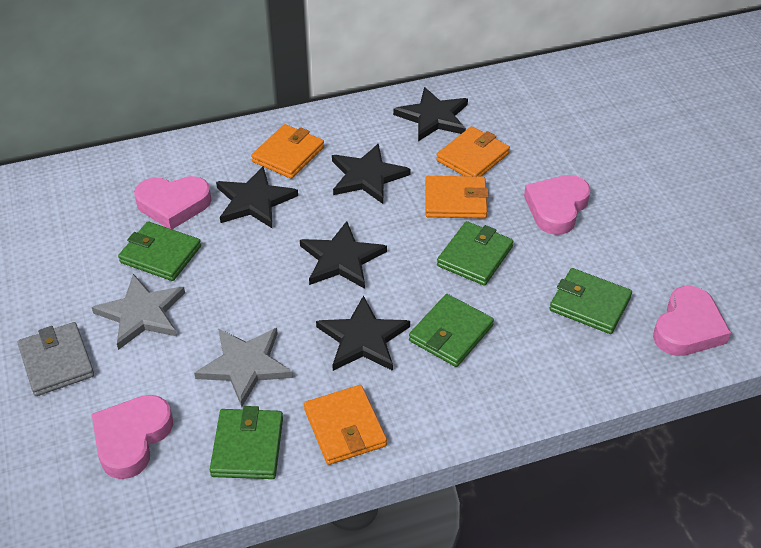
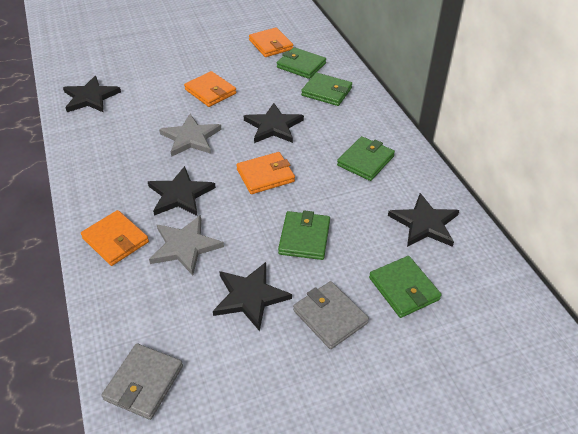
grey wallet: [18,322,94,396] = 1 -> [102,343,183,420] [293,281,369,349] = 2
pink heart: [92,395,173,479] [134,176,212,229] [524,175,591,235] [653,286,731,356] = 4 -> none = 0

